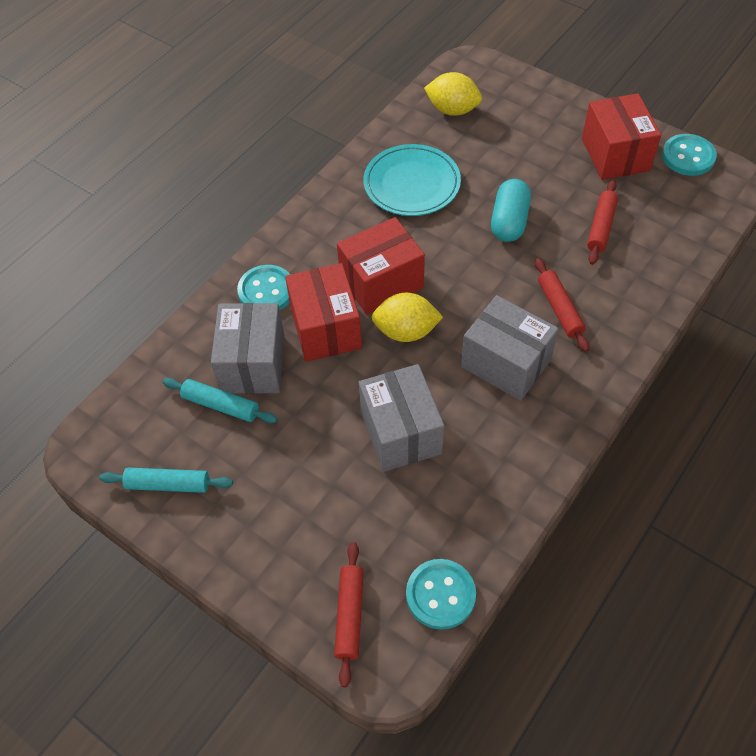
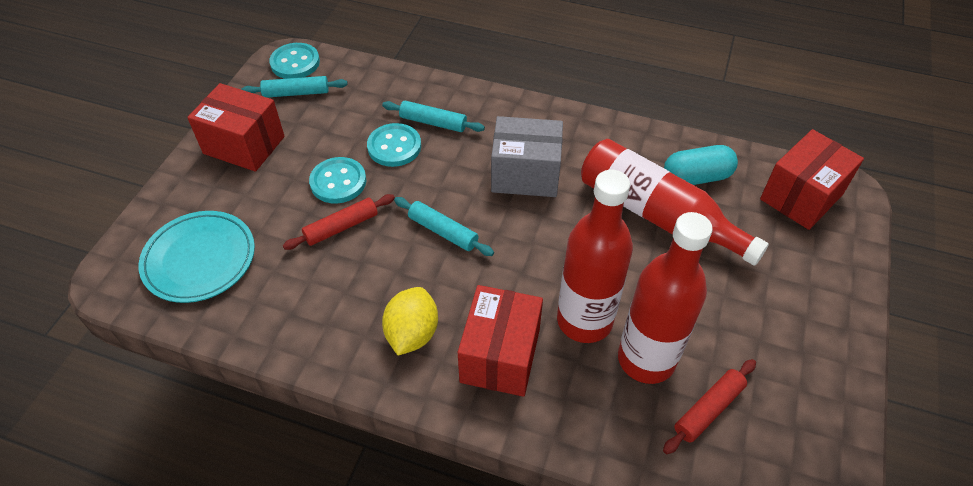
grey box: [211,303,285,394] [359,364,444,472] [461,295,559,401] = 3 -> [491,116,563,197] = 1
red bottle: none = 0 -> [557,170,633,343] [581,139,769,266] [618,212,713,384] = 3
red rolling pin: [334,542,364,687] [535,258,589,352] [587,180,618,265] = 3 -> [283,194,395,250] [663,359,756,454] = 2
turquoise rolling pin: [99,467,233,493] [162,378,277,423] = 2 -> [241,76,348,98] [382,101,485,132] [394,197,494,256] = 3
yellow lemon: [371,293,443,342] [424,72,482,116] = 2 -> [382,287,438,355] = 1

